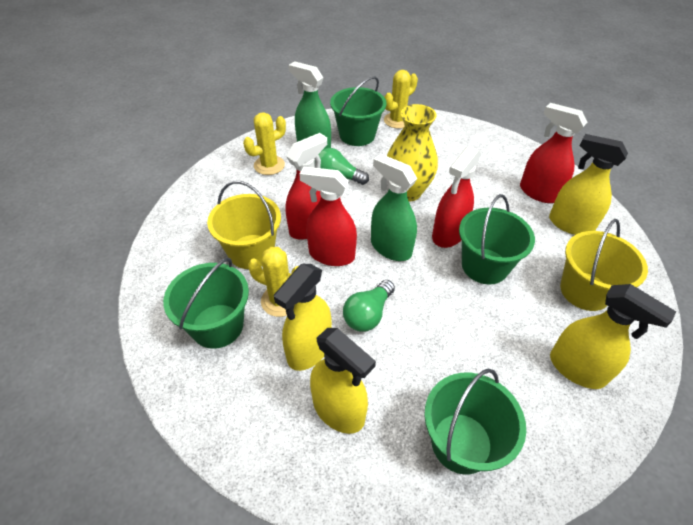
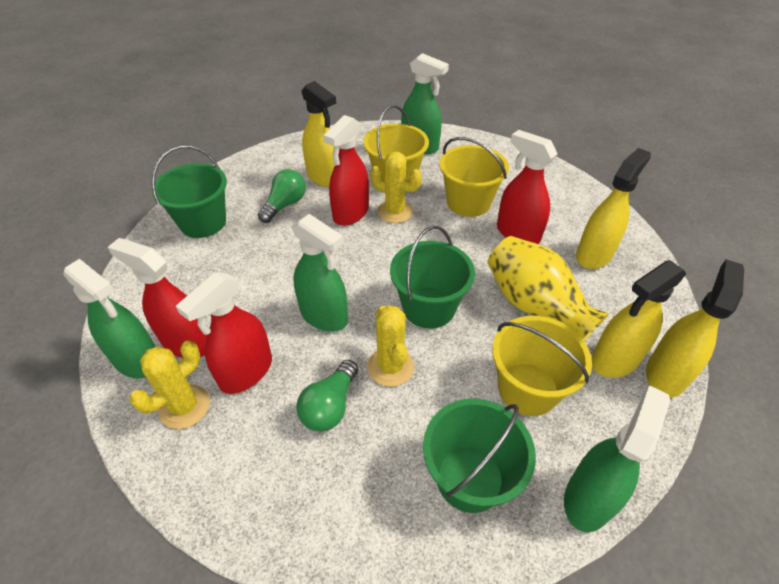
green bucket: [163,258,249,349] [330,76,386,146] [424,368,526,475] [459,194,535,284] = 4 -> [152,145,227,238] [390,225,475,329] [423,399,536,513] = 3
green spray bottle: [288,61,331,149] [371,154,417,261] = 2 -> [63,259,155,379] [292,214,348,332] [401,53,449,154] [564,385,670,532] = 4
yellow bucket: [207,181,281,269] [560,219,648,311] = 2 -> [364,105,429,181] [440,137,509,217] [492,316,592,416] = 3

